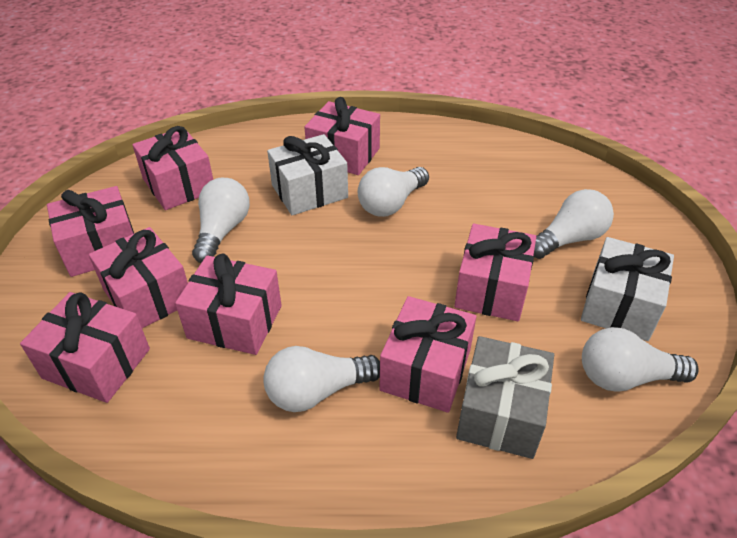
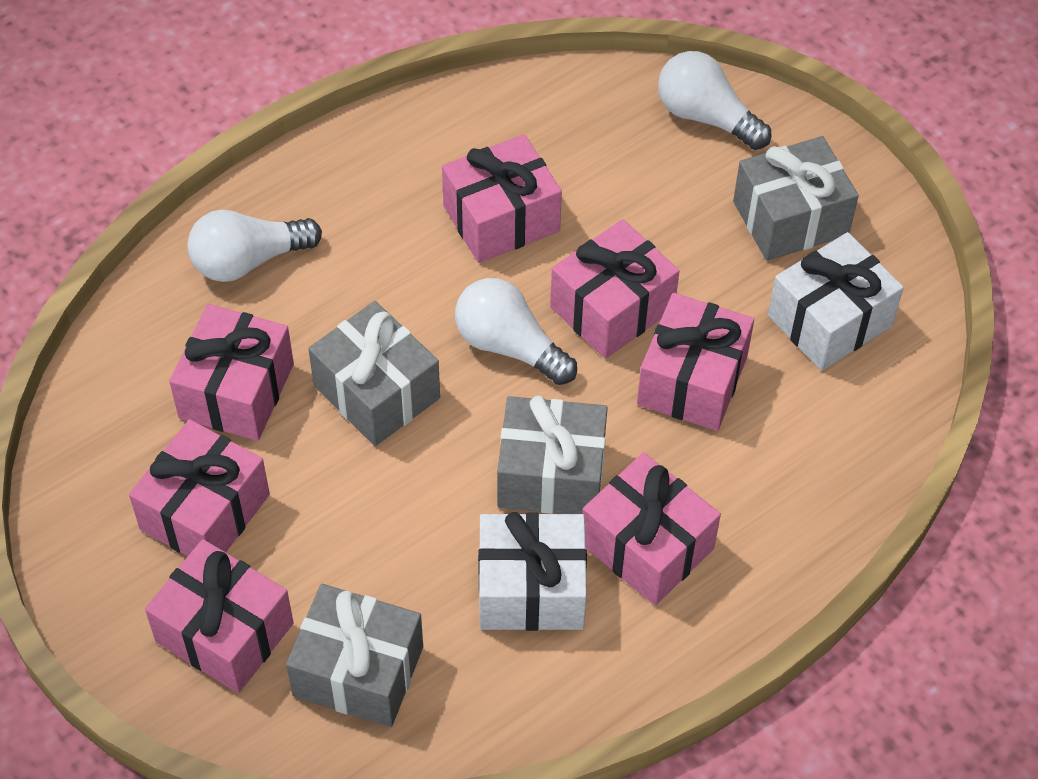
grey gift: [456,336,554,459] = 1 -> [286,584,423,727] [308,301,440,446] [497,396,608,514] [733,136,859,261] = 4
pink gift: [20,292,150,403] [47,186,134,277] [89,227,188,328] [132,126,213,210] [175,253,282,355] [304,97,380,175] [379,296,476,413] [454,223,536,321] = 8 -> [129,419,270,556] [145,539,294,693] [169,304,294,441] [442,134,562,263] [550,219,679,359] [582,452,721,605] [637,293,754,431] = 7
white light bulb: [192,178,250,263] [263,346,380,412] [358,167,429,217] [533,189,614,259] [582,327,699,392] = 5 -> [187,210,322,282] [455,278,577,385] [658,51,771,150] = 3

